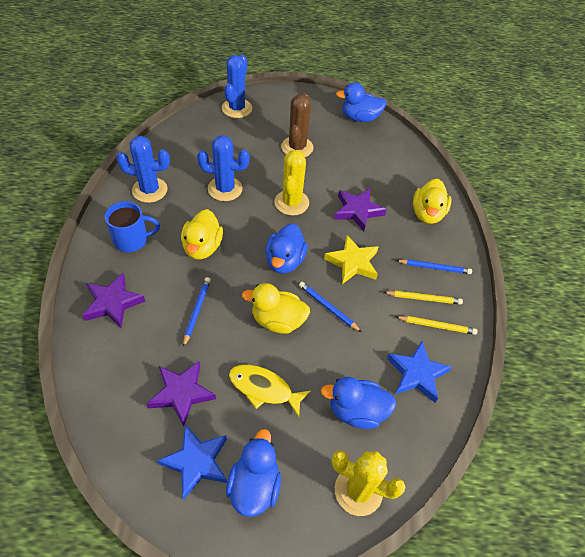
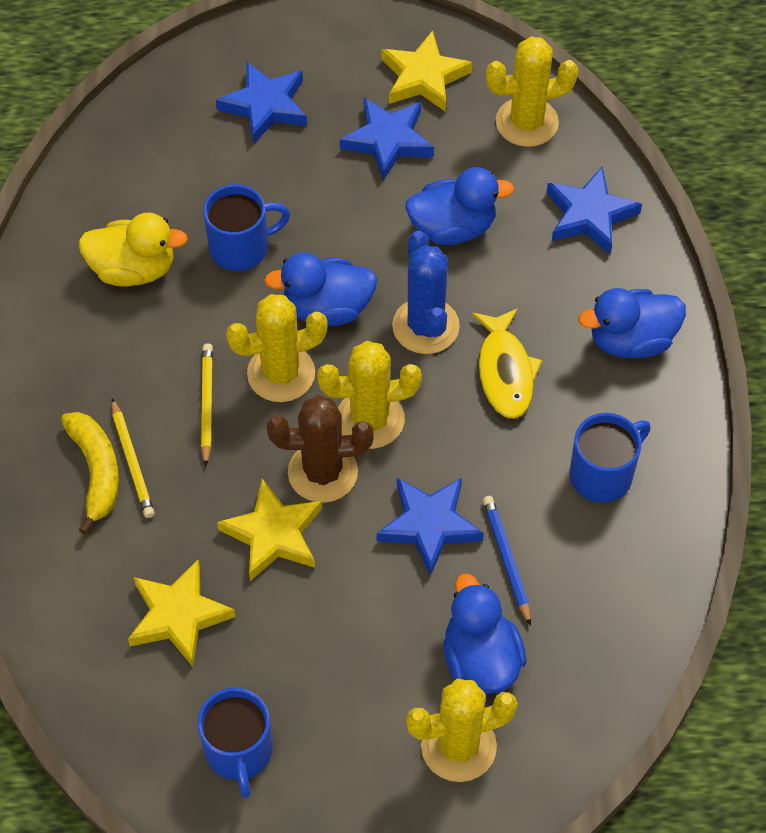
blue cactus: [116,136,170,203] [197,135,250,201] [222,55,252,118] = 3 -> [392,231,460,354] = 1
blue mug: [105,201,160,252] = 1 -> [197,688,273,798] [203,184,290,271] [570,413,650,503] = 3
blue pencil: [183,277,211,347] [299,282,361,332] [395,259,472,274] = 3 -> [483,496,531,626] = 1
blue star: [157,424,227,500] [387,341,452,403] = 2 -> [216,62,307,144] [340,98,434,181] [377,478,484,576] [547,167,642,254] = 4
purple star: [82,273,145,328] [147,361,216,427] [334,188,387,232] = 3 -> none = 0
yellow banana: none = 0 -> [61,412,119,535] = 1
yellow cactus: [274,150,309,216] [332,450,405,516] = 2 -> [226,294,328,402] [317,341,422,449] [406,679,518,782] [486,36,578,147] = 4
yellow duck: [181,209,223,259] [242,283,310,334] [413,179,452,224] = 3 -> [78,213,188,287] = 1
yellow star: [324,235,378,284] = 1 -> [128,560,236,667] [217,479,322,581] [382,31,473,112] = 3

